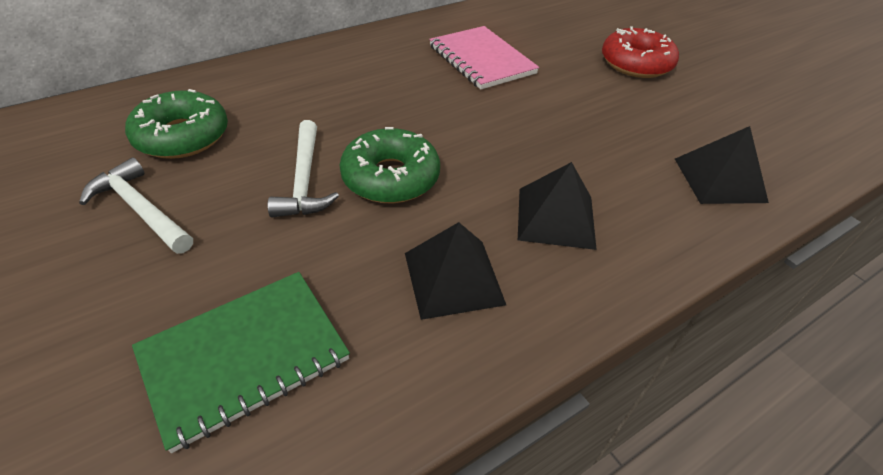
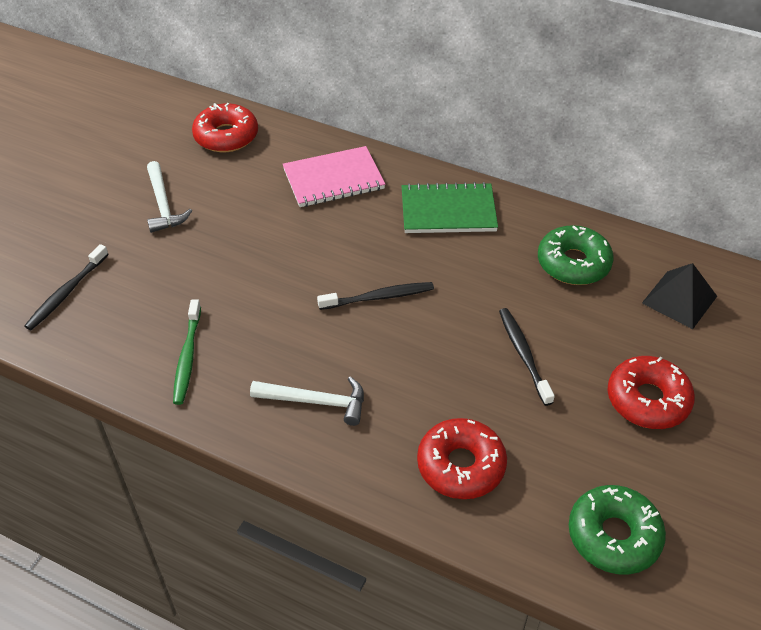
black pyramid: [405,222,506,320] [518,162,597,250] [675,126,769,204] = 3 -> [642,263,717,329] = 1
black toothbrush: none = 0 -> [24,244,109,330] [317,282,434,310] [499,308,555,406] = 3
green toothbrush: none = 0 -> [173,300,201,405] = 1
red donut: [602,26,679,78] = 1 -> [192,103,258,152] [417,418,507,499] [607,356,695,429] = 3

